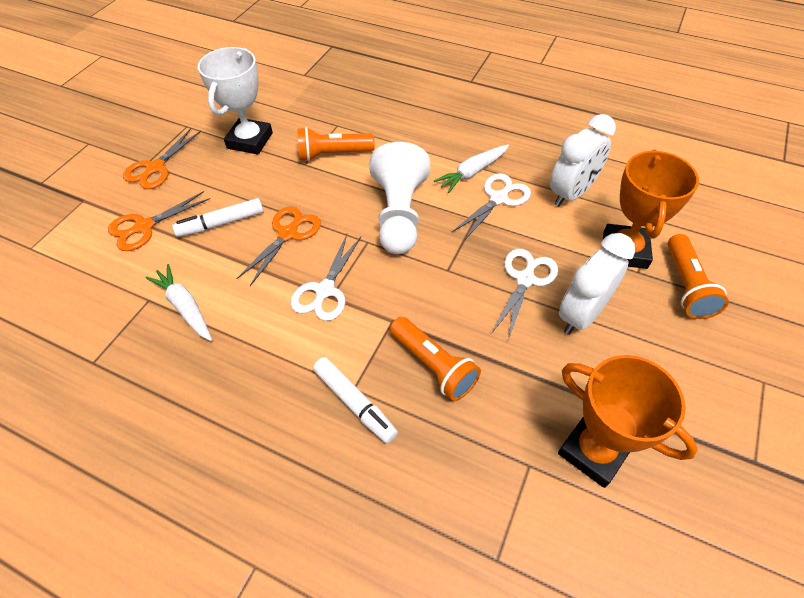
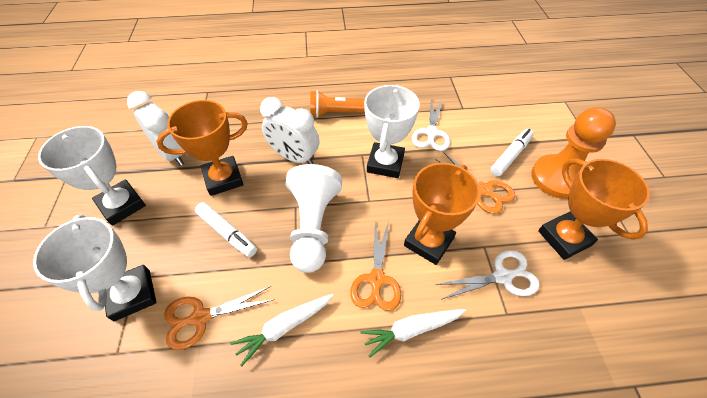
orange flashlight: [297,127,375,161] [390,317,481,401] [667,234,729,319] = 3 -> [310,90,365,118] = 1
orange pawn: none = 0 -> [531,107,616,199] = 1
orange trophy: [558,355,698,488] [603,149,699,269] = 2 -> [156,100,248,196] [404,163,480,265] [538,158,650,260] = 3
white scissors: [290,234,361,321] [451,173,531,241] [491,249,558,340] = 3 -> [412,98,450,151] [435,250,540,300] = 2
white trophy: [198,47,273,155] = 1 -> [33,215,156,321] [38,126,146,226] [364,85,420,178] = 3

